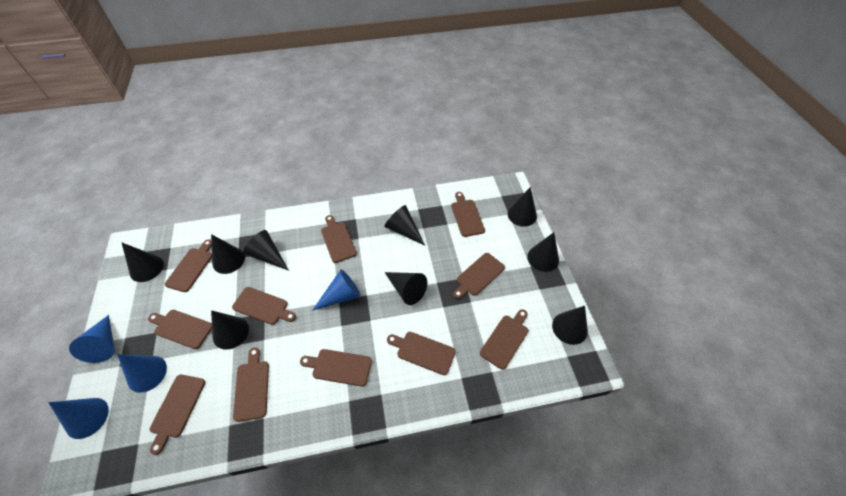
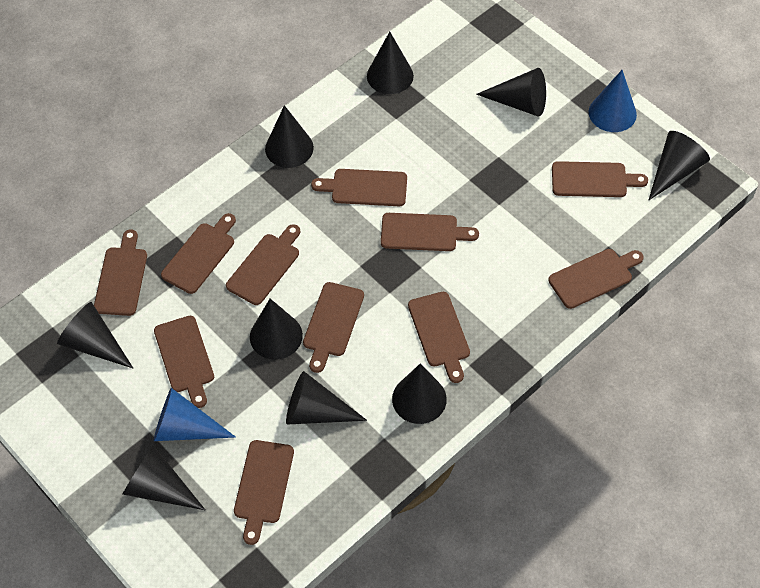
blue cone: [48,398,109,439] [69,315,114,363] [117,354,167,393] [312,269,361,311] = 4 -> [154,388,236,441] [589,70,637,132] = 2

